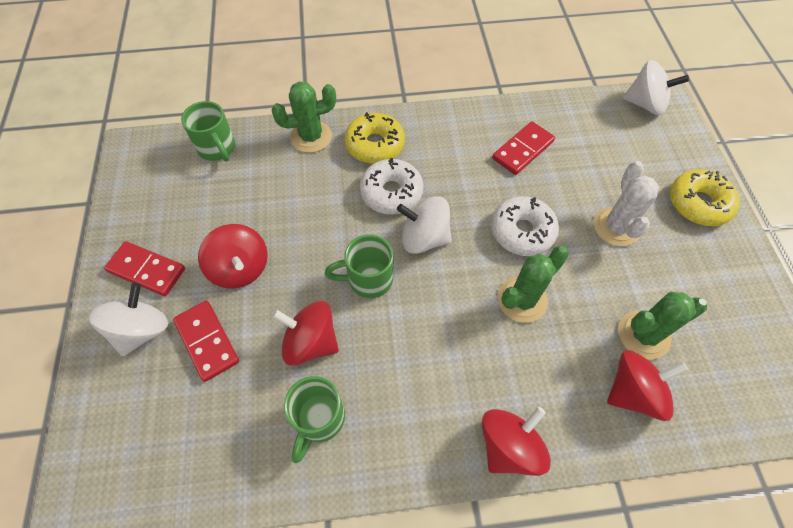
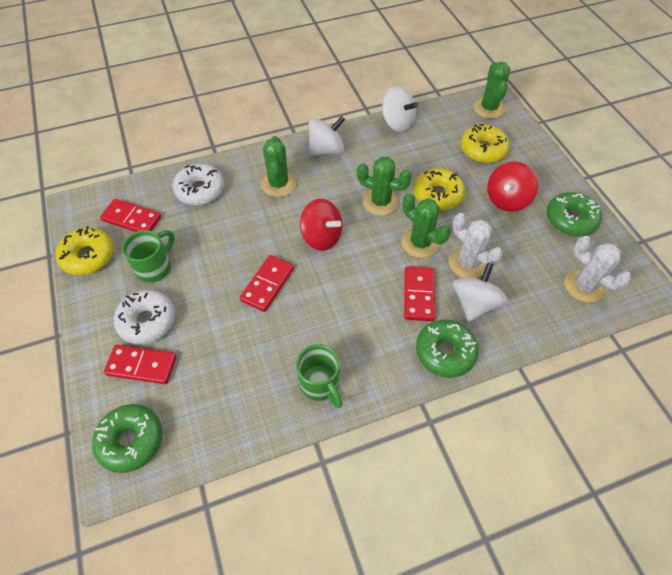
green cactus: [272,81,336,153] [498,246,569,323] [618,292,707,359] = 3 -> [261,136,296,197] [357,157,412,216] [401,193,451,258] [473,62,510,119] = 4
green donut: none = 0 -> [92,404,163,473] [416,320,479,378] [547,192,602,237] = 3
green mug: [181,101,235,162] [284,376,345,463] [325,235,393,298] = 3 -> [122,230,175,283] [296,344,343,408] = 2
red domino: [104,241,185,296] [173,301,239,382] [492,121,555,175] = 3 -> [100,199,161,232] [104,345,177,384] [240,255,294,312] [404,266,435,321] = 4
red spinning top: [198,224,268,288] [272,301,339,366] [482,407,551,476] [607,350,688,421] = 4 -> [300,199,342,251] [487,162,538,212] = 2
white cactus: [594,161,659,246] = 1 -> [449,213,503,278] [564,236,631,303] = 2
yellow donut: [345,112,405,164] [670,169,740,226] = 2 -> [56,226,114,275] [414,168,465,211] [461,124,510,163] = 3

